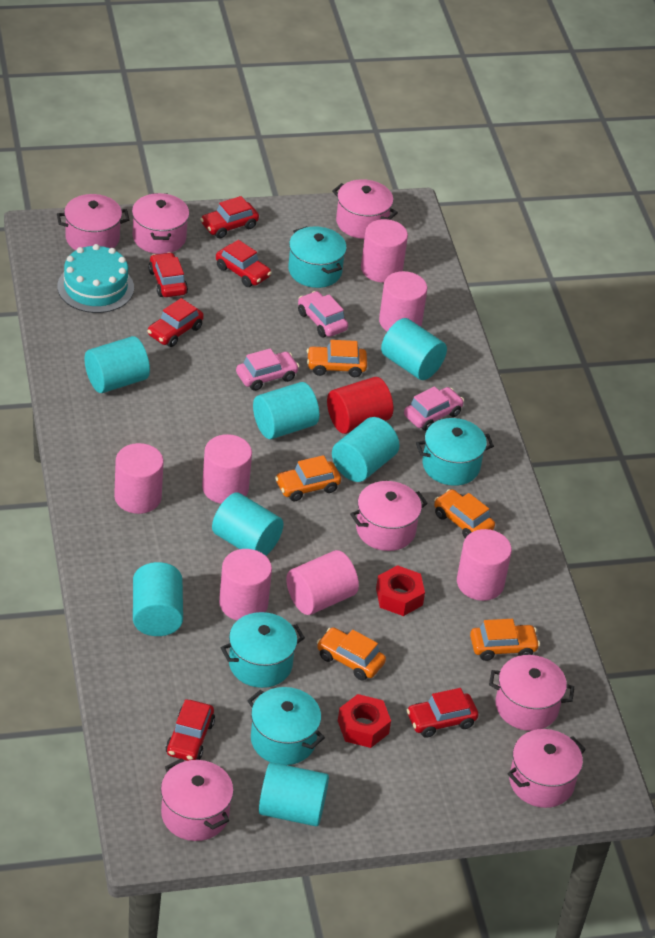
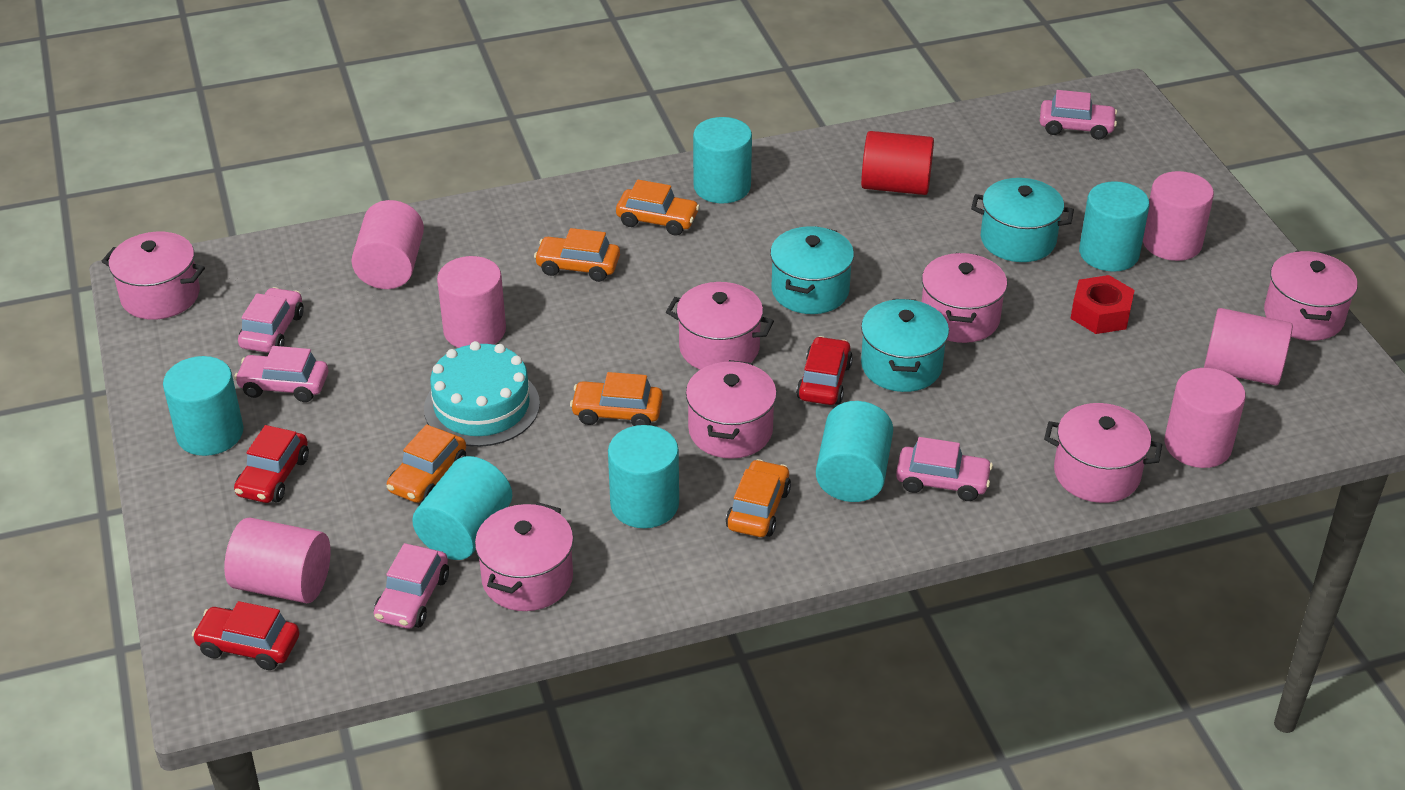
pink car: [236,348,299,391] [298,291,348,337] [404,386,464,431] = 3 -> [234,346,328,402] [238,287,304,353] [374,543,449,629] [896,437,993,501] [1040,90,1117,140] = 5
pink cylinder: [114,443,164,514] [202,434,252,504] [219,549,272,620] [286,550,359,615] [361,219,408,283] [379,271,427,332] [457,529,512,601] = 7 -> [224,517,331,603] [352,200,424,289] [437,256,506,348] [1143,171,1214,261] [1165,368,1246,468] [1204,308,1293,386] = 6
red car: [147,298,204,347] [148,252,188,297] [166,699,215,761] [200,196,259,239] [216,240,272,287] [406,688,478,738] = 6 -> [192,601,300,670] [234,425,309,503] [796,336,853,405] = 3
red nut: [338,694,391,748] [376,565,425,616] = 2 -> [1070,275,1135,334] = 1
turquoise cylinder: [85,336,150,393] [133,562,183,636] [212,492,284,556] [253,382,319,439] [259,762,329,826] [332,417,400,482] [381,318,447,380] = 7 -> [163,356,244,456] [412,456,512,560] [608,425,679,528] [693,117,752,204] [816,401,893,502] [1079,181,1150,272] = 6
turquoise pot: [221,612,305,688] [247,687,325,765] [288,226,347,288] [416,418,494,486] = 4 -> [770,226,854,314] [861,299,949,392] [971,178,1074,262] = 3

